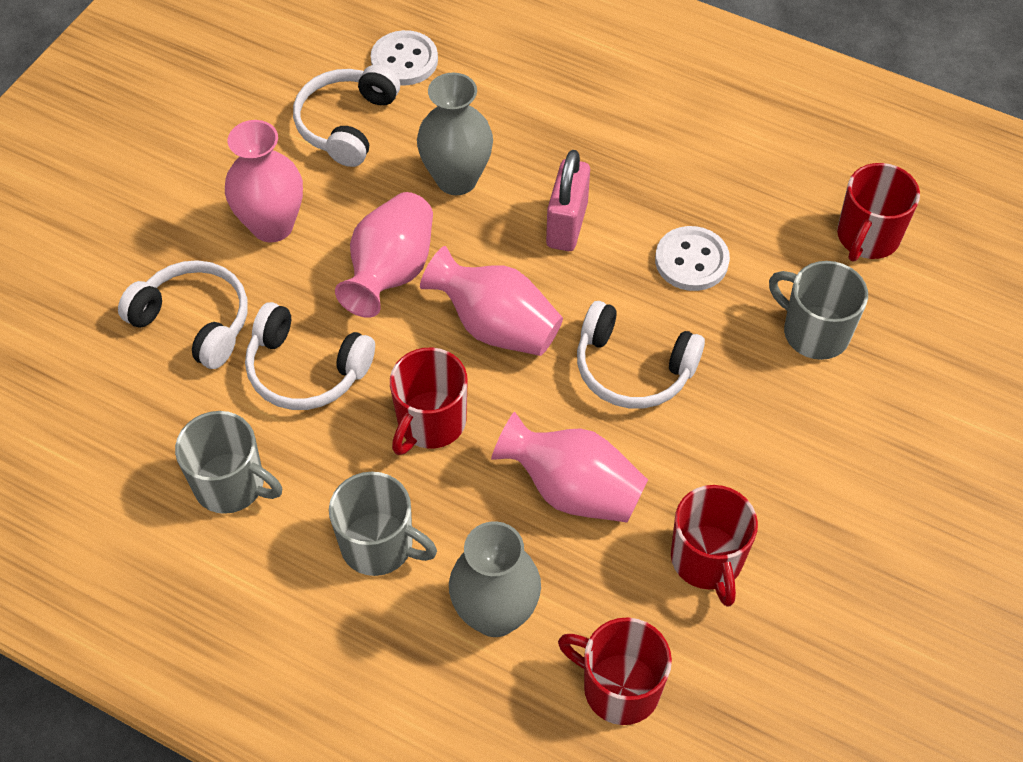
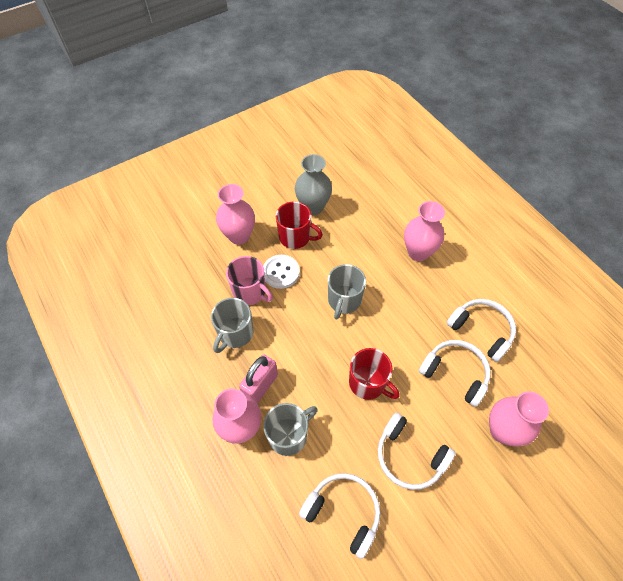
grey vase: [417,73,493,195] [449,521,541,637] = 2 -> [295,154,332,215] = 1
pink mug: none = 0 -> [226,256,273,305] = 1
red mug: [390,348,468,455] [558,618,672,725] [671,485,758,607] [837,163,920,262] = 4 -> [276,202,323,249] [349,348,400,400] = 2
white button: [371,30,438,86] [655,226,730,291] = 2 -> [263,255,300,289] = 1

